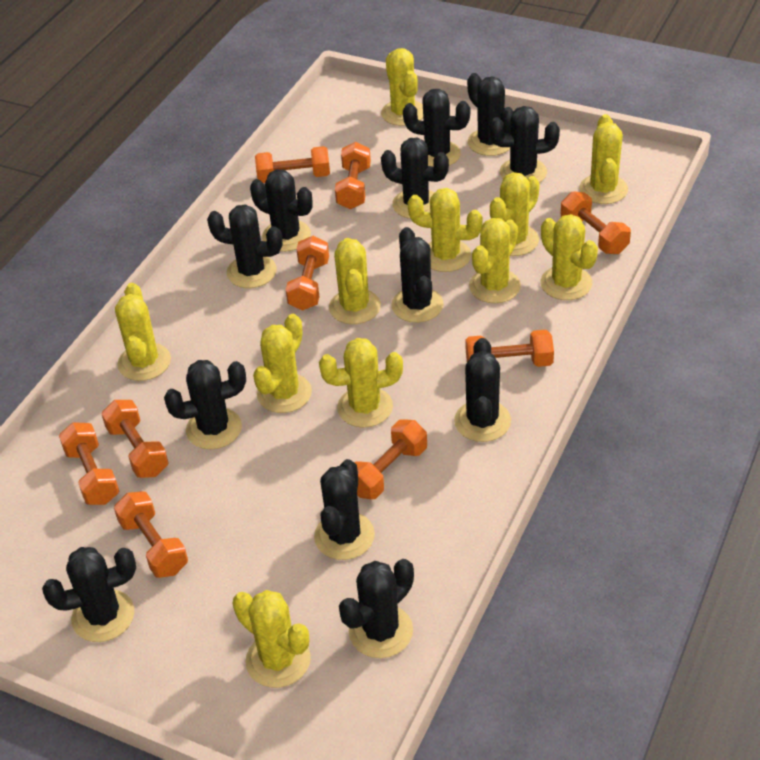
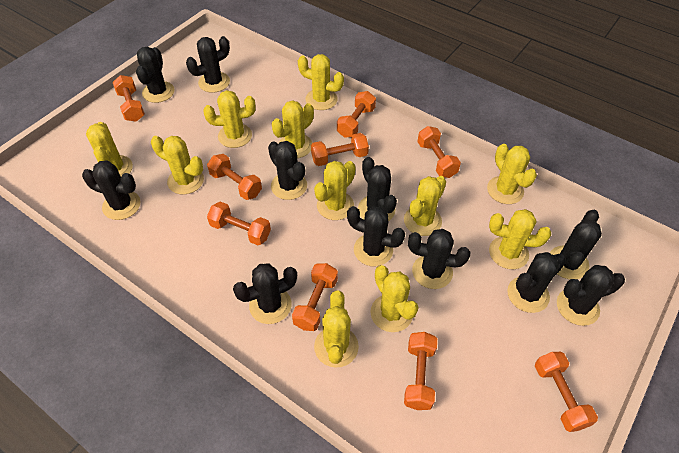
black cactus: [42,547,136,642] [164,360,246,449] [207,204,283,288] [250,169,313,252] [314,459,375,560] [339,559,414,658] [381,138,449,219] [391,227,444,323] [403,89,470,167] [454,338,511,442] [467,73,514,156] [489,106,560,183] = 12 -> [82,161,141,220] [136,47,175,103] [186,36,230,93] [233,263,297,324] [268,141,307,200] [347,206,405,266] [358,157,397,221] [408,229,470,289] [507,252,566,313] [550,210,602,279] [557,265,625,326] = 11

